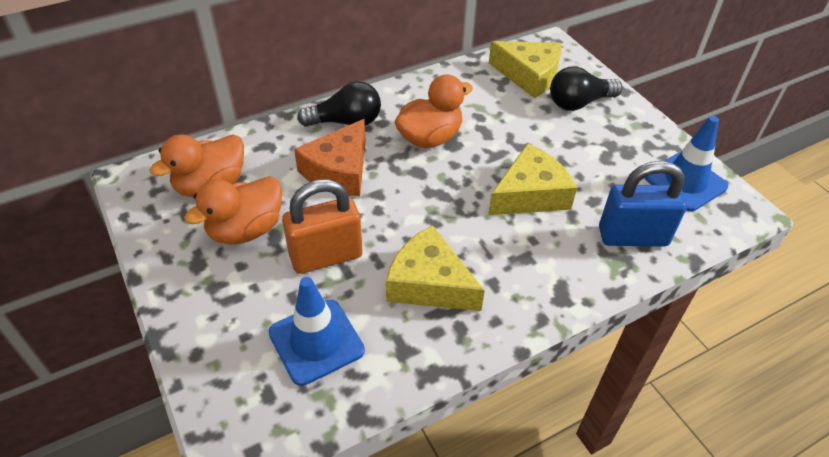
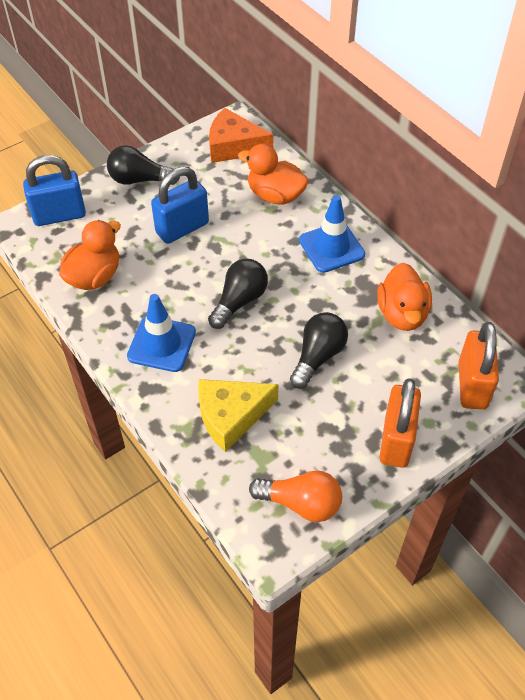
black light bulb: [297,81,381,127] [550,66,622,111] = 2 -> [107,145,180,185] [208,259,268,329] [290,312,348,389] = 3
blue padlock: [599,161,687,247] = 1 -> [23,155,86,226] [151,166,209,244] = 2
orange light bulb: none = 0 -> [249,470,342,522] = 1
orange padlock: [282,179,363,274] = 1 -> [380,378,421,468] [459,322,499,410] = 2
yellow cheese: [386,225,485,311] [488,143,577,215] [489,41,561,98] = 3 -> [198,379,278,452] = 1

